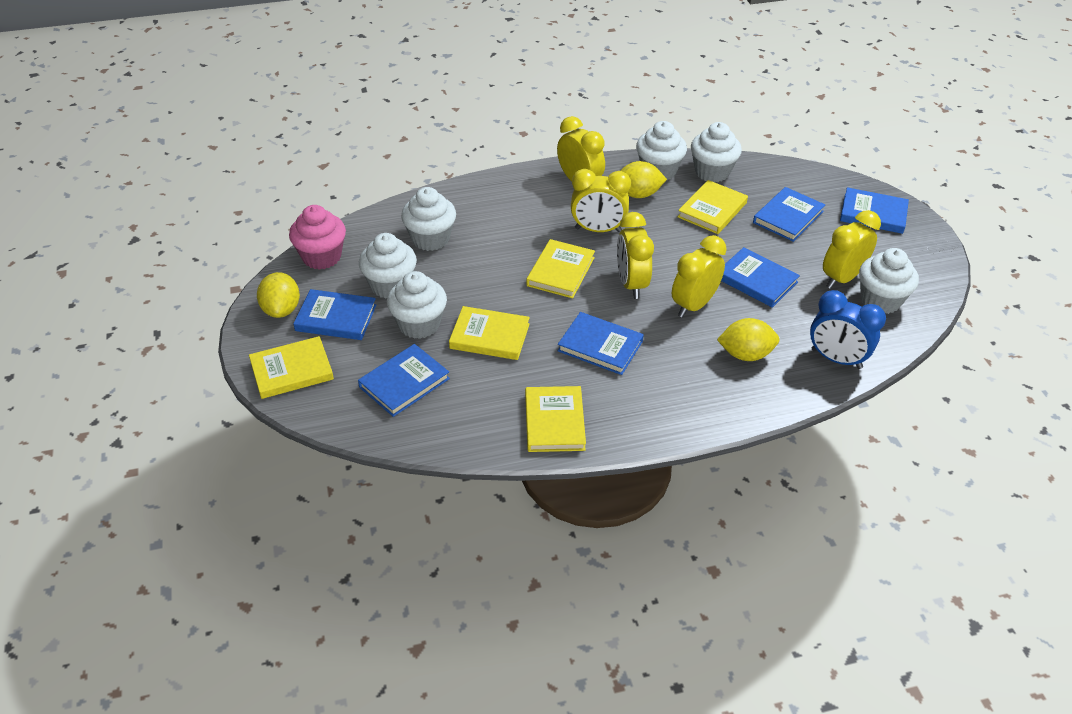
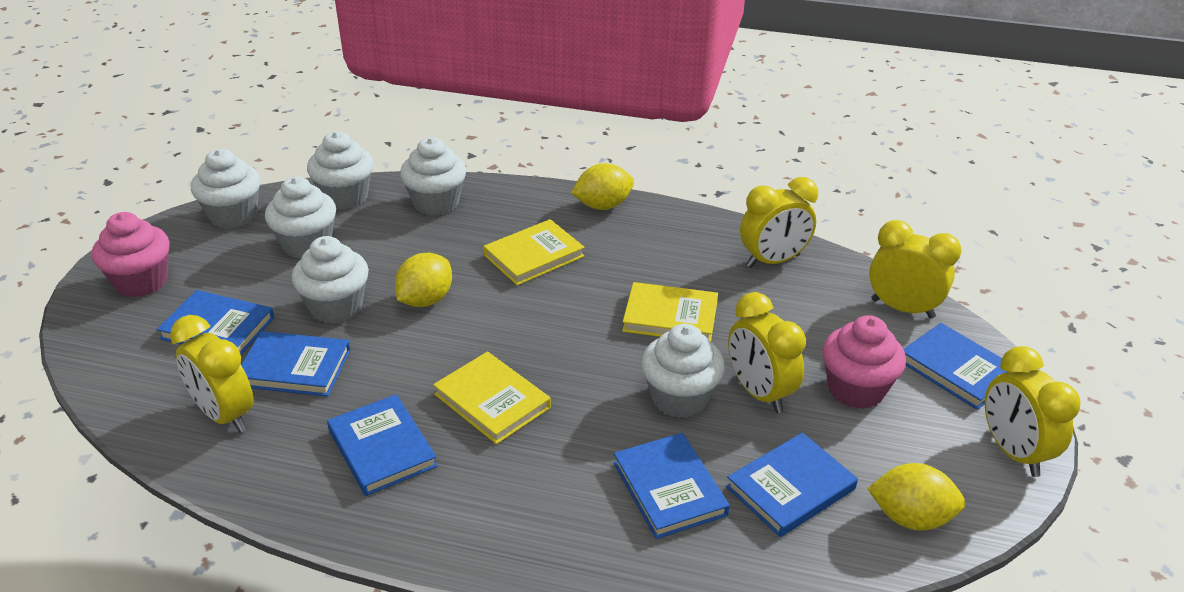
blue clock: [810,290,886,369] = 1 -> none = 0
pink cupcake: [289,205,346,270] = 1 -> [92,212,169,297] [822,315,906,409] = 2
yellow book: [249,336,334,399] [449,306,530,360] [525,386,586,452] [526,239,595,298] [678,180,748,234] = 5 -> [433,352,551,444] [483,219,585,285] [622,282,718,342] = 3

